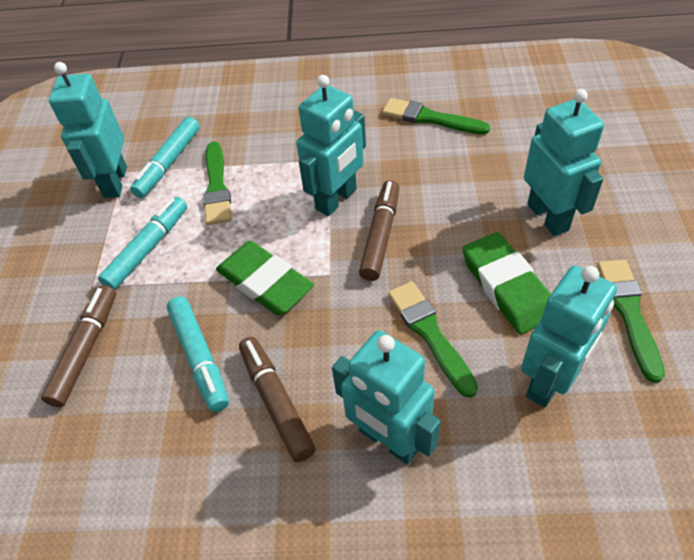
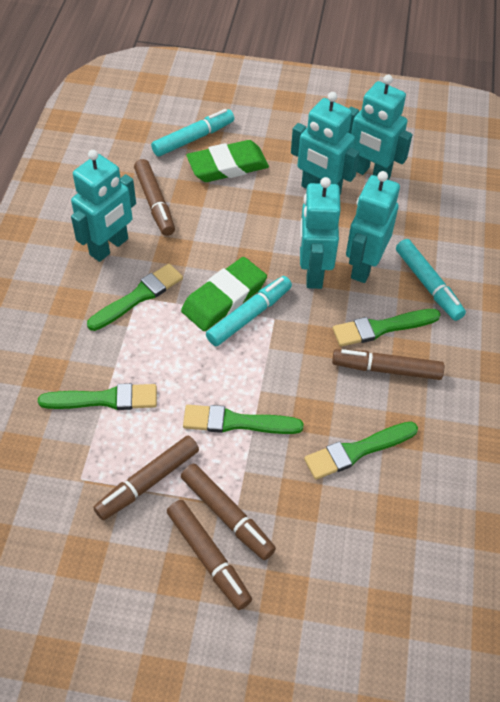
brown marker: [41,285,116,407] [239,337,316,462] [359,180,399,281] = 3 -> [93,436,199,520] [134,159,175,236] [167,500,252,610] [181,464,276,560] [332,349,444,380] = 5
green brush: [203,142,232,225] [382,98,490,135] [388,281,478,398] [597,260,665,383] = 4 -> [38,383,157,410] [87,264,183,331] [183,405,304,434] [304,422,418,480] [333,309,441,347] = 5

